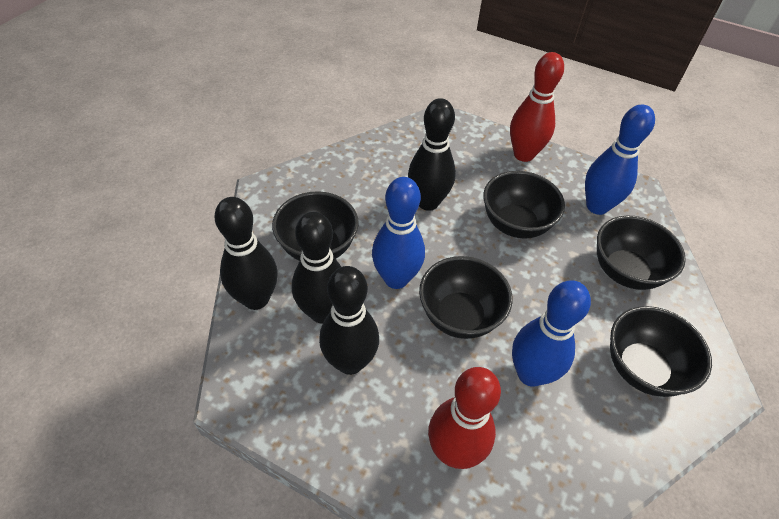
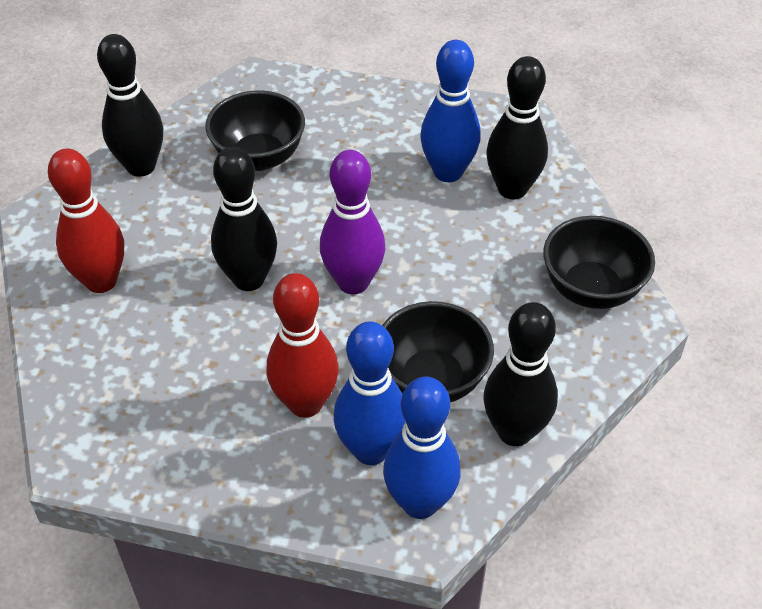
black bowl: [272,191,359,261] [419,256,513,339] [483,171,565,239] [597,216,686,290] [610,306,712,397] = 5 -> [205,90,305,171] [382,301,494,402] [543,216,655,309] = 3
purple bowling pin: none = 0 -> [320,150,385,294] = 1

